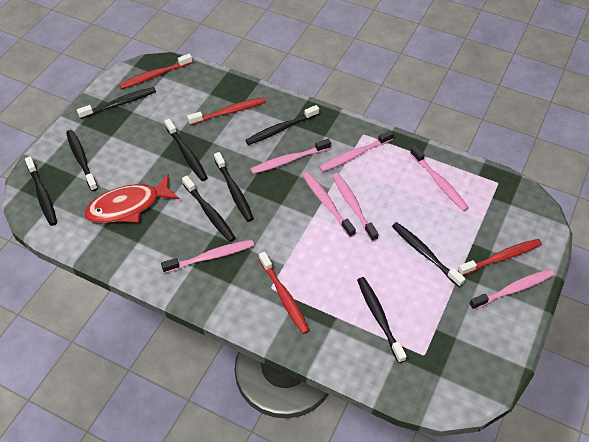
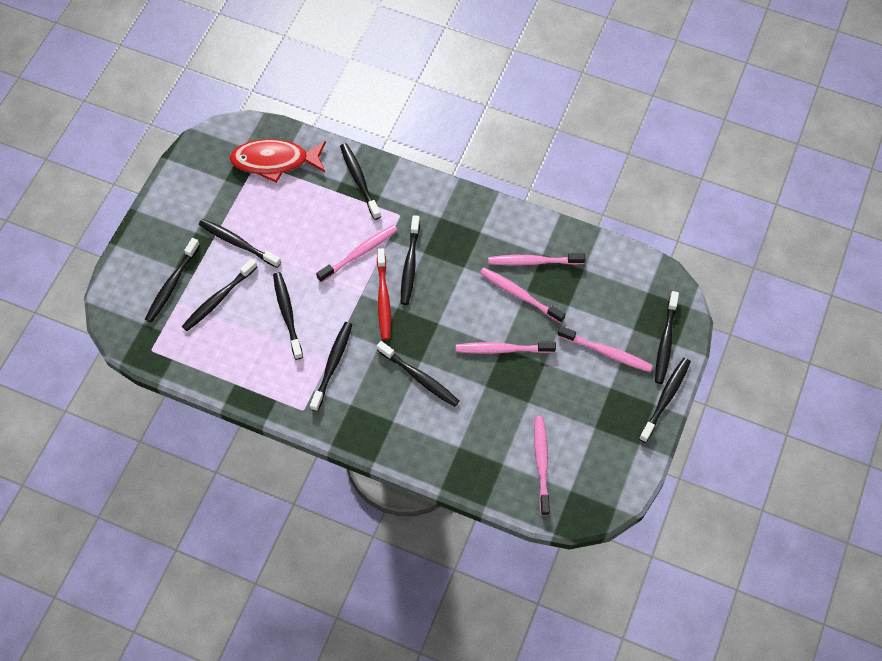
black toothbrush: [25,156,57,226] [66,130,98,191] [77,87,156,119] [164,119,208,181] [182,176,236,242] [214,152,254,222] [245,105,319,145] [357,277,407,363] [392,222,466,287] = 9 -> [145,238,200,323] [182,259,257,331] [199,219,281,268] [273,272,303,360] [310,322,352,412] [340,143,381,220] [377,341,459,407] [401,215,420,305] [639,358,691,443] [655,291,679,384] = 10
pink toothbrush: [161,240,254,273] [250,139,331,174] [303,172,356,237] [319,130,394,172] [332,173,378,242] [410,146,469,211] [469,269,554,310] = 7 -> [316,225,398,283] [456,342,556,354] [480,268,565,323] [488,253,586,266] [534,416,550,516] [557,326,653,372] = 6
red toothbrush: [119,54,193,89] [187,97,266,125] [259,252,310,334] [458,239,542,275] = 4 -> [377,248,391,340] = 1

